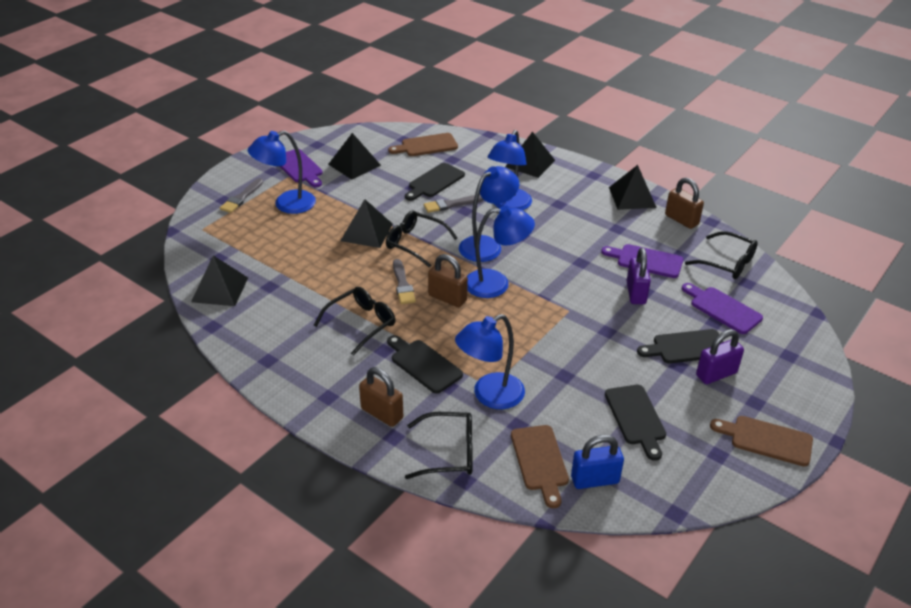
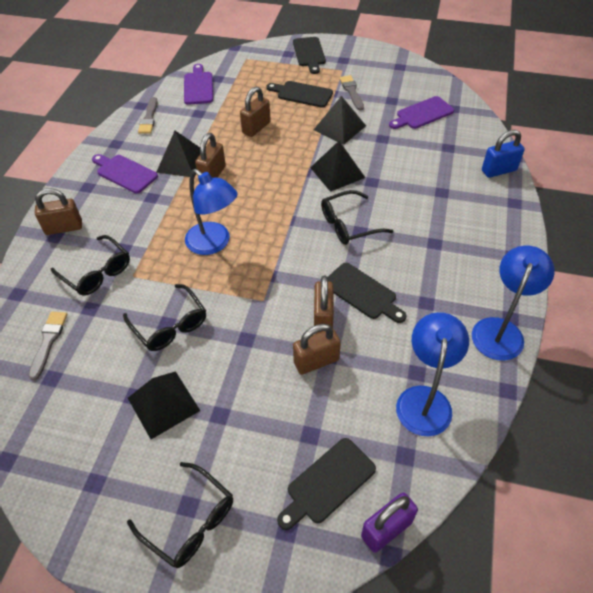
black pyramid: [191,255,248,306] [328,133,381,179] [341,199,393,248] [505,132,555,178] [609,165,657,210] = 5 -> [128,371,200,439] [157,131,200,178] [310,141,365,192] [314,96,366,145] = 4
blue lamp: [248,131,316,214] [455,314,525,409] [459,166,519,262] [467,205,535,298] [488,130,532,210] = 5 -> [185,169,238,255] [396,312,469,436] [472,246,555,361] = 3
brown cutting board: [388,133,458,156] [511,425,569,508] [710,416,813,467] = 3 -> none = 0
brown padlock: [359,367,403,427] [428,254,468,307] [665,178,704,229] = 3 -> [35,188,82,235] [195,133,226,180] [240,87,271,137] [293,324,341,375] [314,276,334,334] = 5
purple padlock: [627,248,651,304] [696,329,744,384] = 2 -> [361,493,418,553] = 1

